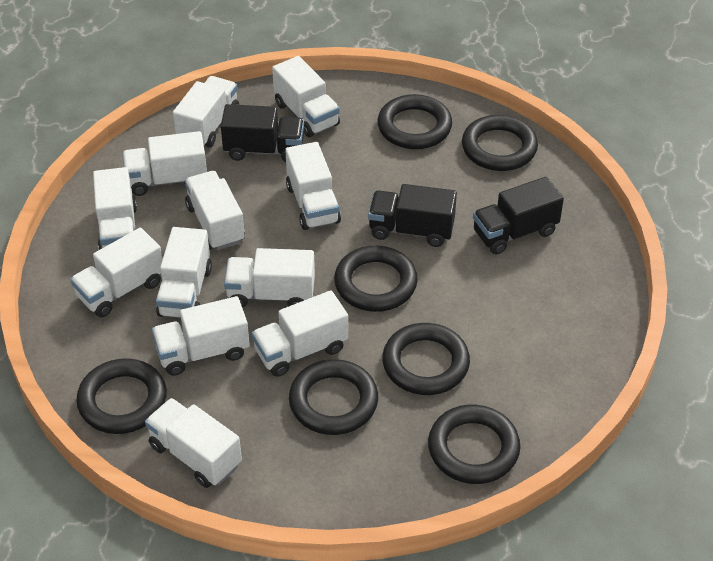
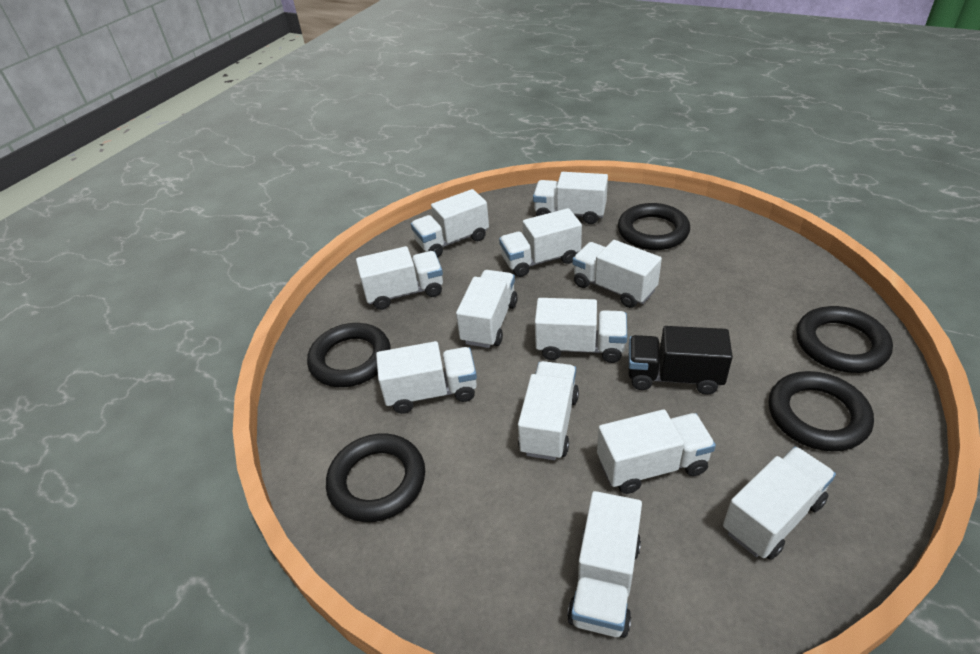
black ring: [76,358,167,434] [289,359,378,435] [334,246,418,312] [377,94,452,149] [382,323,470,395] [428,405,521,484] [462,115,538,171] = 7 -> [307,323,391,387] [326,433,425,522] [618,203,690,250] [768,371,874,451] [796,306,893,373] = 5
black truck: [221,104,304,162] [368,184,457,247] [473,177,564,255] = 3 -> [628,326,733,395] = 1

